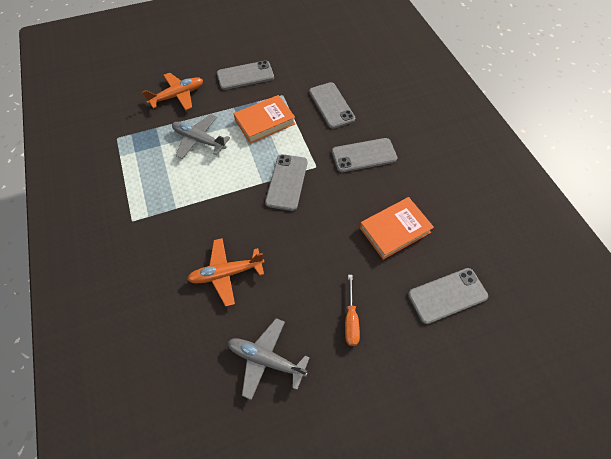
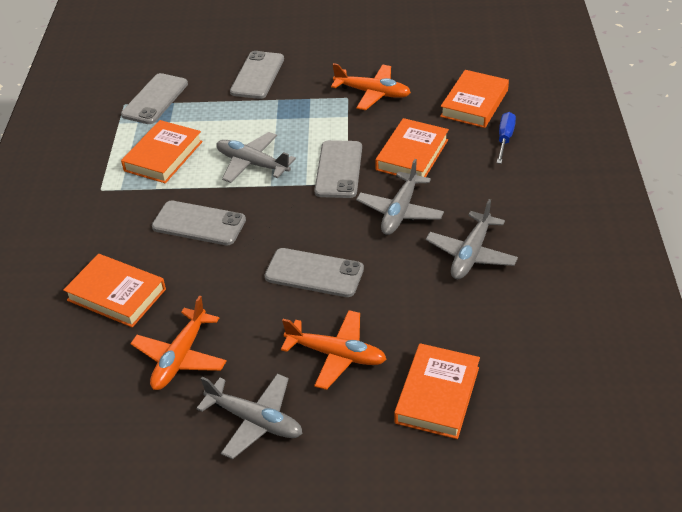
blue screwdriver: none = 0 -> [497,112,516,164] = 1
grey plane: [172,114,230,159] [228,318,310,400] = 2 -> [196,374,302,459] [216,132,296,183] [356,159,444,235] [426,199,518,279] = 4
orange book: [234,95,295,144] [360,197,434,260] = 2 -> [63,254,166,327] [121,120,203,183] [375,118,449,177] [394,343,480,439] [440,70,509,128] = 5
orange plane: [142,73,203,111] [187,238,265,307] = 2 -> [130,296,226,390] [281,310,387,390] [331,63,411,110] = 3
orange screwdriver: [345,275,360,346] = 1 -> none = 0

